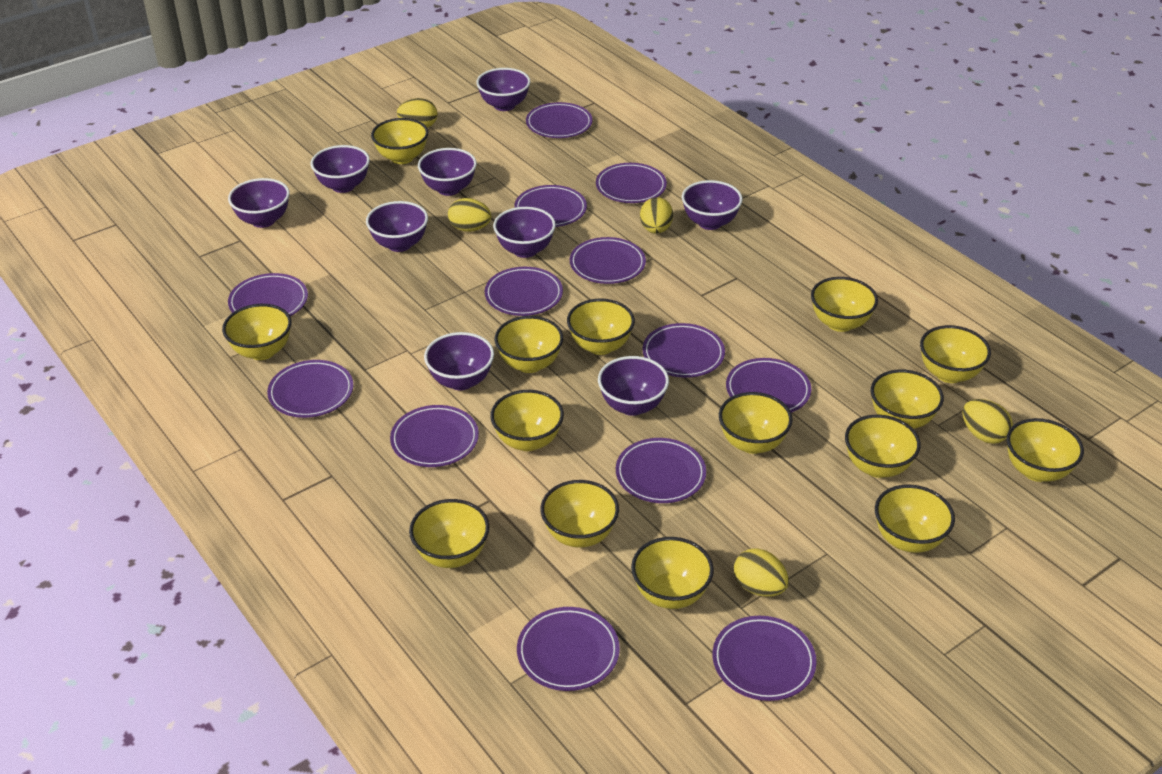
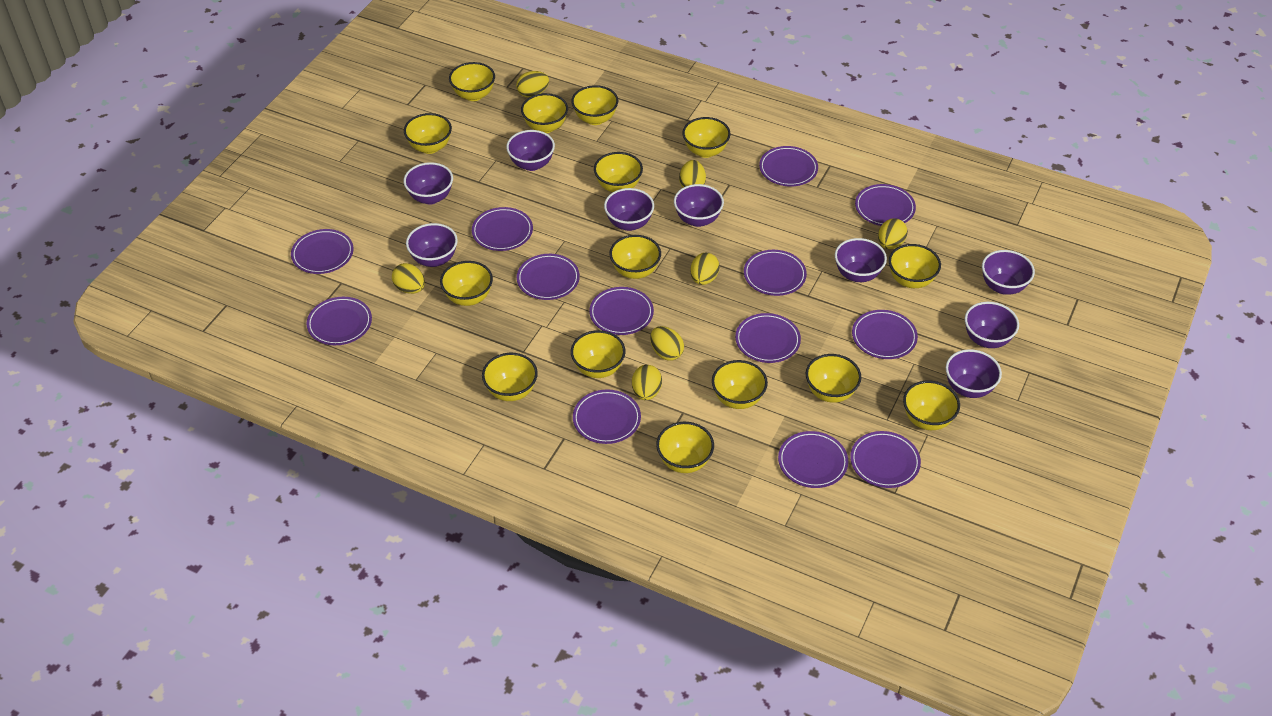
yellow egg: [397,98,438,128] [448,198,492,232] [640,197,673,234] [734,548,789,597] [962,399,1013,444] = 5 -> [392,263,425,294] [516,71,549,98] [632,365,662,400] [650,326,684,361] [679,160,706,188] [690,253,720,285] [878,218,908,249] = 7

